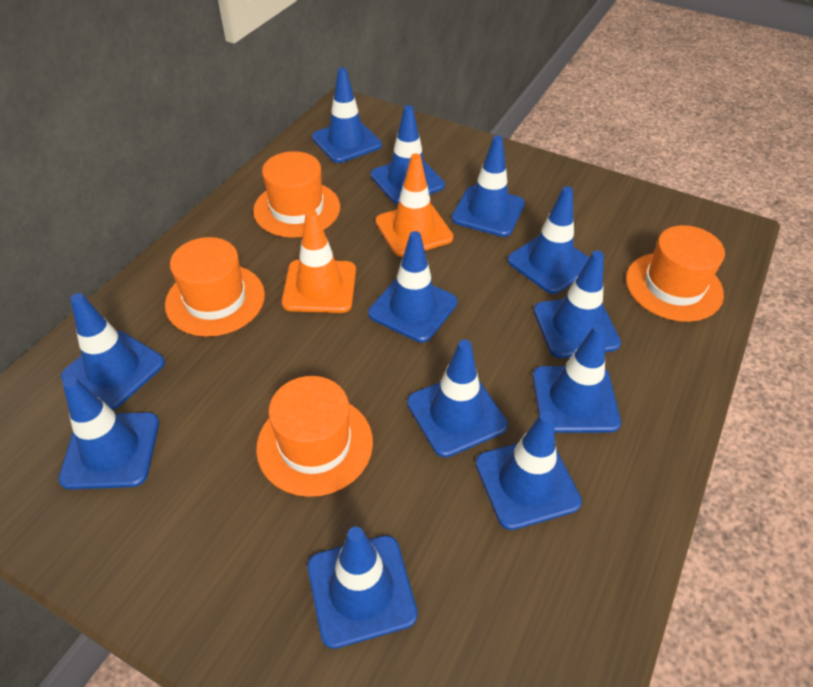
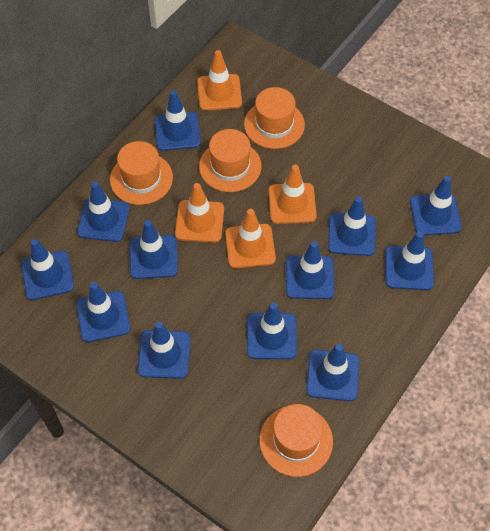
orange traffic cone: [282,209,356,313] [375,153,453,257] = 2 -> [175,183,224,243] [197,50,242,111] [225,209,276,268] [269,165,317,224] = 4

